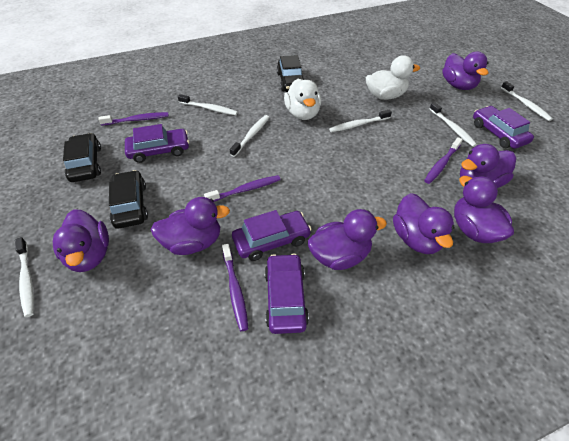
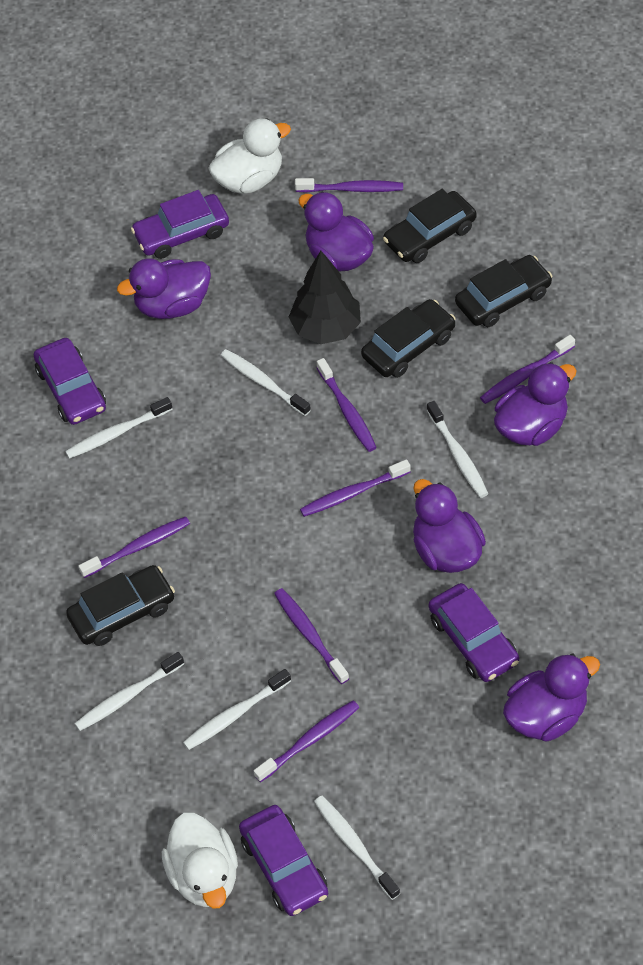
black car: [63,133,101,182] [109,170,148,229] [277,55,304,92] = 3 -> [66,565,175,646] [361,299,456,378] [383,189,476,263] [455,255,552,327] = 4
black tree: none = 0 -> [289,251,361,344] = 1
purple duck: [53,209,109,272] [151,197,230,255] [308,209,387,270] [393,193,455,254] [442,52,488,90] [454,176,514,243] [460,144,516,188] = 7 -> [117,258,211,319] [298,192,374,271] [413,479,486,573] [494,362,577,446] [503,653,600,742] = 5
purple toothbrush: [98,112,169,126] [204,175,281,202] [222,244,248,331] [424,137,463,184] = 4 -> [79,517,190,578] [254,700,359,782] [274,588,349,684] [295,178,403,193] [300,459,411,517] [317,358,377,452] [480,335,575,404] = 7

